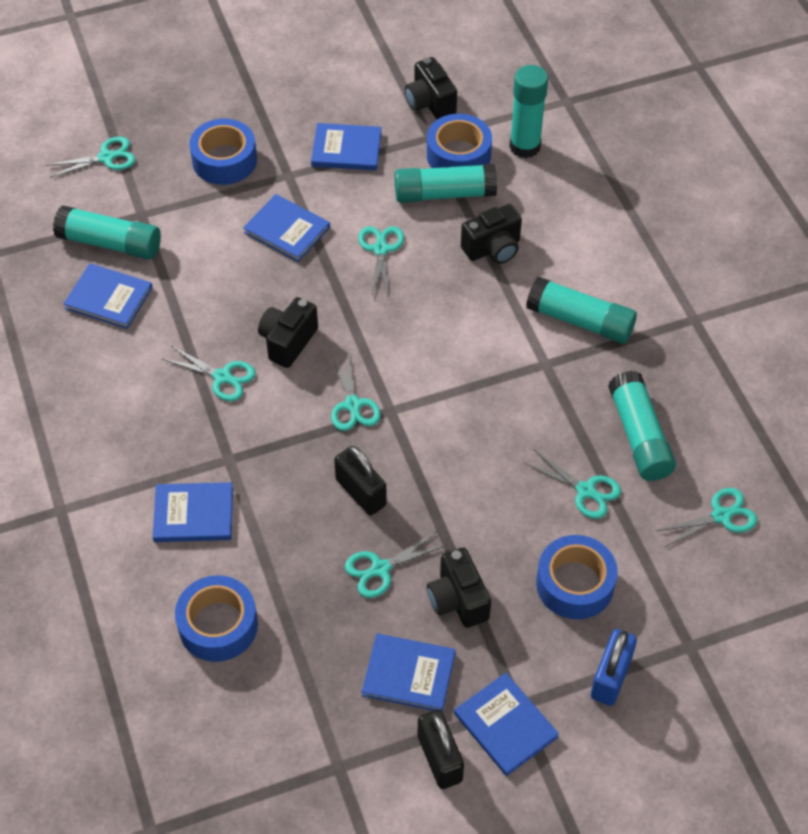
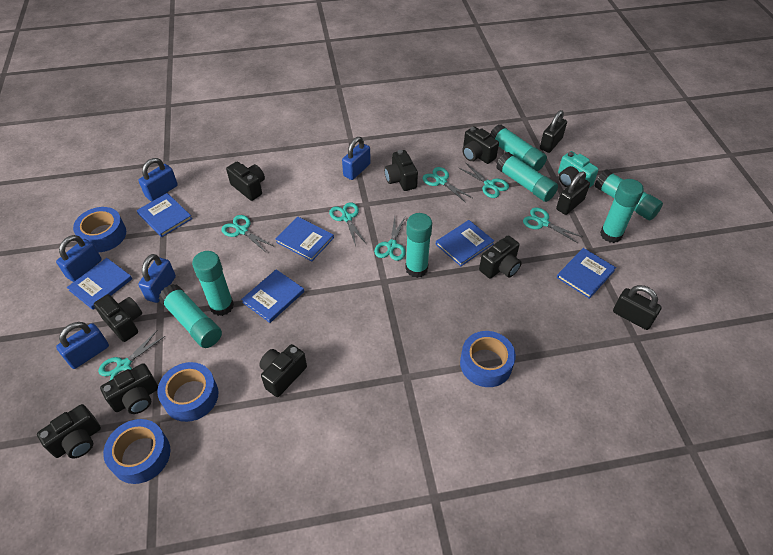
black camera: [258,297,318,368] [405,57,457,120] [427,548,491,628] [461,204,522,264] = 4 -> [37,404,101,459] [94,294,142,342] [100,363,158,414] [226,161,265,201] [259,344,307,397] [384,150,418,191] [462,126,499,164] [479,235,522,279] = 8
black padlock: [334,446,387,515] [418,710,464,789] = 2 -> [540,110,567,153] [556,171,590,215] [613,285,662,330] = 3
blue padlock: [591,629,637,706] = 1 -> [56,235,102,282] [56,322,109,369] [138,158,178,201] [138,254,176,303] [342,137,371,180] = 5
turquoise camera: none = 0 -> [558,151,599,188] = 1
turquoise glue stick: [53,206,161,260] [394,163,497,203] [509,65,548,158] [526,277,637,344] [608,370,676,481] = 5 -> [158,284,222,348] [192,251,234,316] [405,213,432,278] [490,124,547,172] [496,152,558,202] [595,169,663,220] [600,179,644,243] = 7

